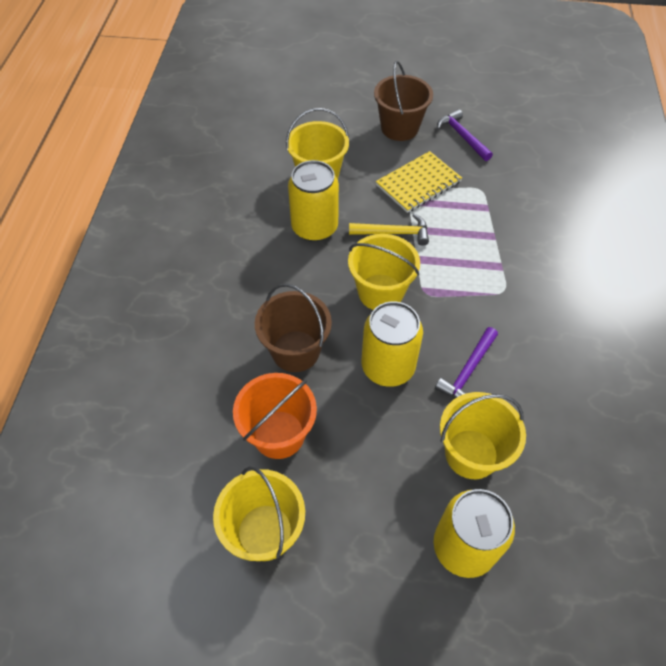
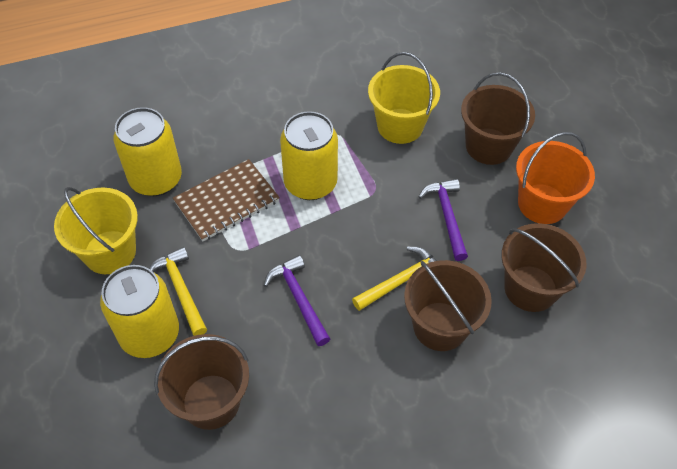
brown bucket: [255,283,332,372] [374,61,433,141] = 2 -> [154,334,249,430] [404,260,492,351] [461,72,535,165] [501,223,587,312] = 4
brown notebook: none = 0 -> [173,159,280,241] = 1
yellow bucket: [213,466,305,561] [286,108,349,179] [348,234,420,310] [440,392,526,479] = 4 -> [54,187,138,274] [368,52,440,144] = 2
yellow hammer: [349,214,429,246] = 1 -> [149,247,207,336] [352,247,437,311] = 2
yellow notebook: [376,151,462,213] = 1 -> none = 0

